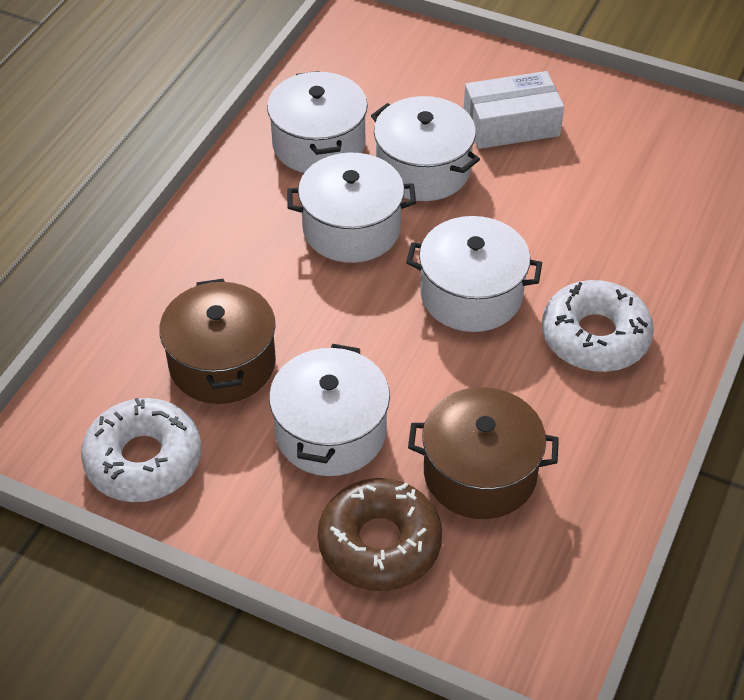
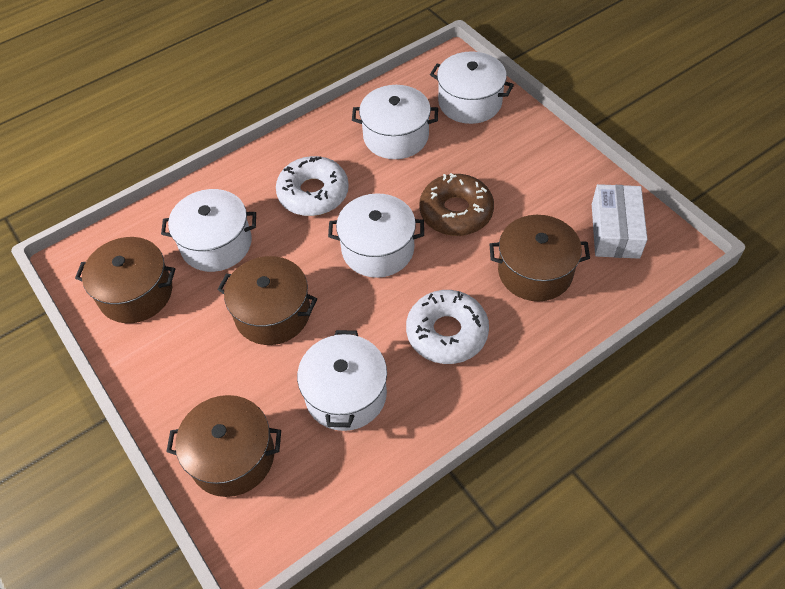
brown pot: [159,279,276,404] [408,387,559,519] = 2 -> [75,237,175,323] [166,395,281,497] [217,256,317,345] [489,215,590,301] = 4

